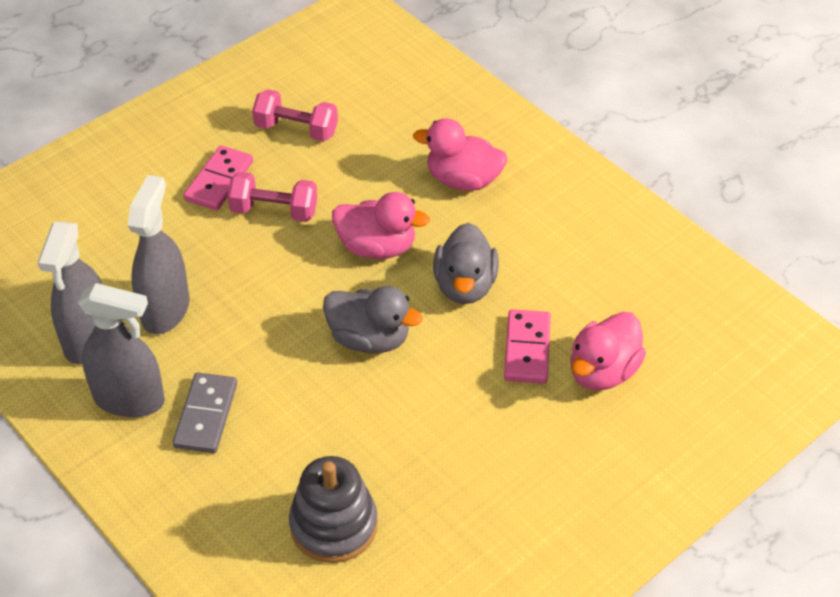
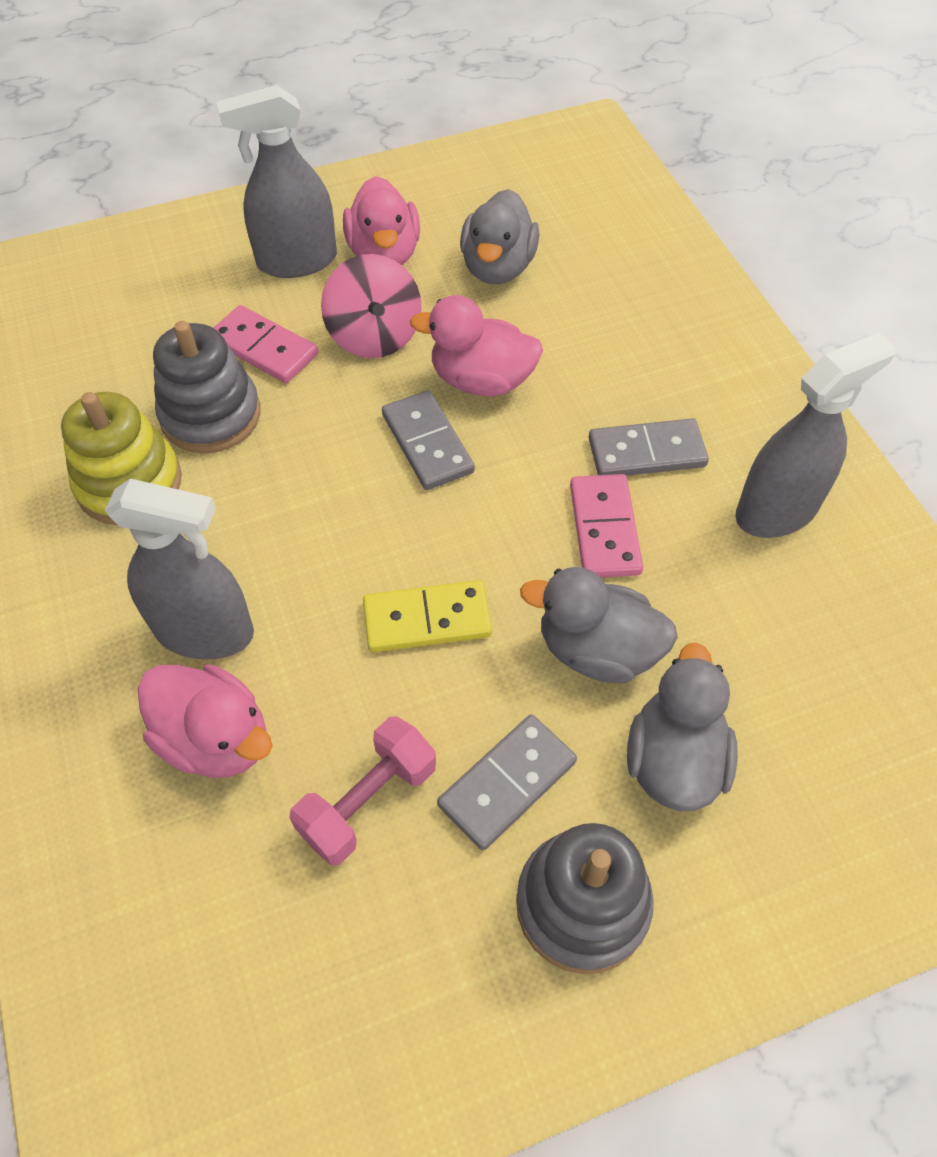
grey domino: [172,372,237,453] = 1 -> [382,390,475,490] [437,714,577,850] [588,418,709,476] = 3
grey duck: [323,286,423,353] [433,223,499,304] = 2 -> [460,189,540,284] [520,567,678,683] [627,642,738,811] = 3
grey stacking toy: [289,456,378,563] = 1 -> [153,321,261,454] [516,823,654,974] = 2
pink dumbbell: [227,172,317,222] [252,89,338,142] = 2 -> [289,717,436,865] = 1
pink spinning top: none = 0 -> [321,254,422,358] = 1
yellow domino: none = 0 -> [363,580,492,652] = 1
yellow stacking toy: none = 0 -> [61,392,182,525] = 1

